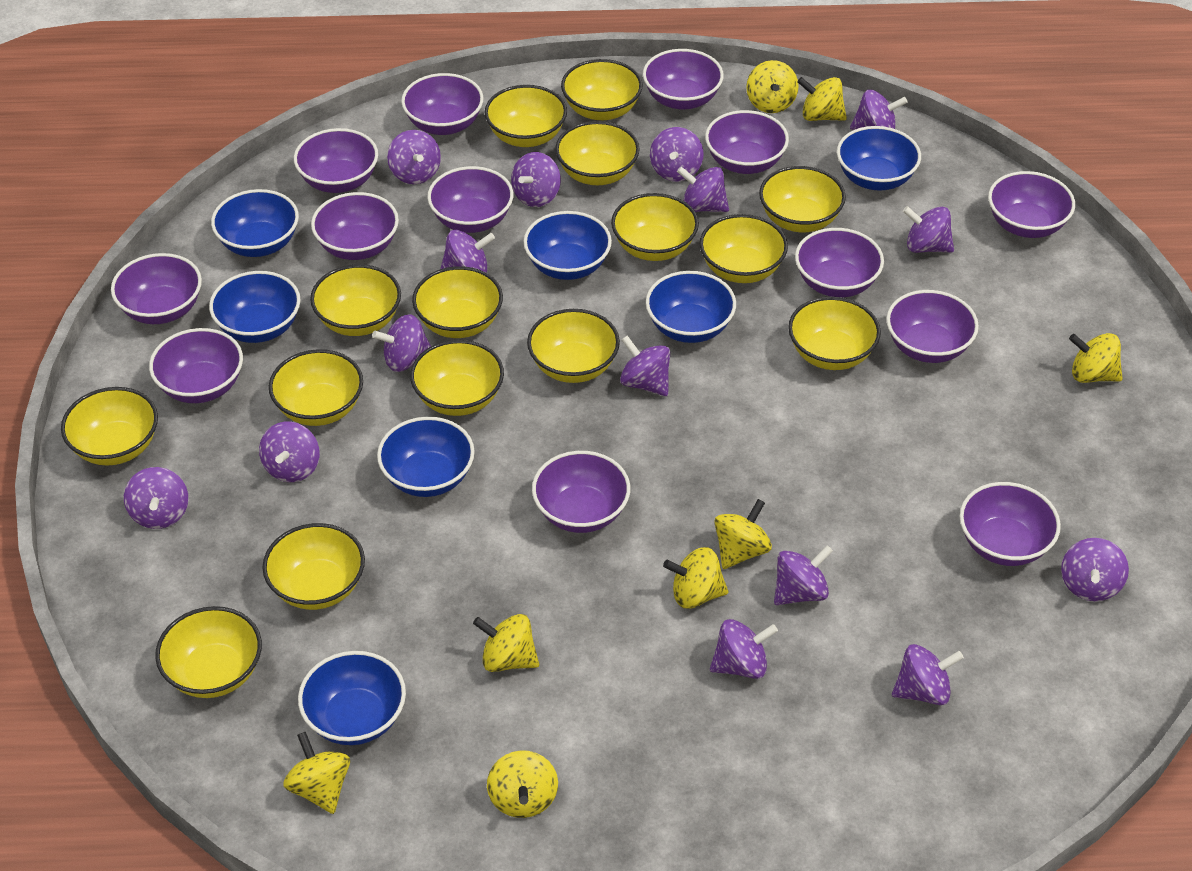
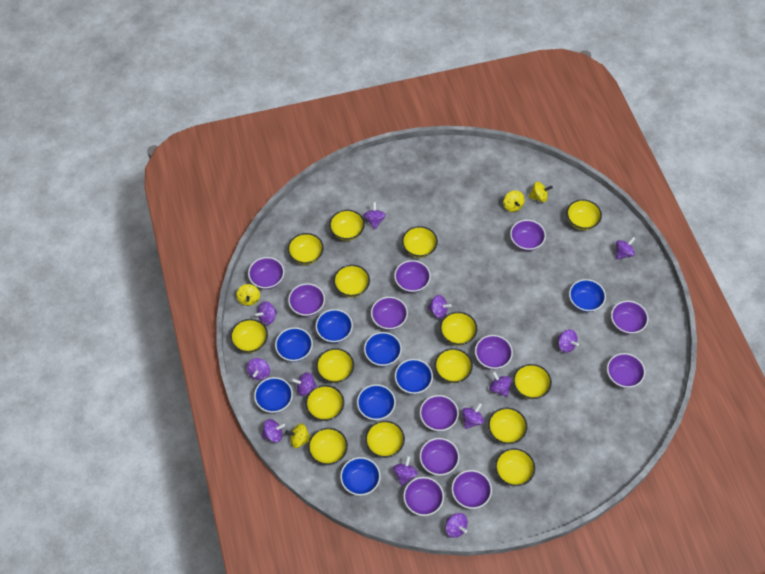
blue bowl: [209,271,301,343] [211,189,299,257] [298,651,406,745] [377,417,475,497] [523,211,612,280] [646,271,736,343] [837,126,921,191] = 7 -> [254,377,293,413] [275,327,313,362] [316,309,353,343] [340,457,381,496] [357,384,396,420] [364,332,402,366] [395,359,433,394] [569,279,606,312] = 8
purple bowl: [111,253,202,324] [149,328,243,403] [294,128,378,193] [311,192,399,260] [401,73,483,135] [427,166,513,233] [532,451,630,533] [643,49,724,110] [705,110,789,174] [795,228,884,297] [886,290,979,363] [960,482,1061,566] [988,171,1075,238] = 13 -> [248,257,284,289] [288,283,325,317] [371,297,408,330] [394,260,431,293] [403,477,444,516] [420,395,459,431] [420,438,459,476] [452,470,492,509] [475,335,513,369] [510,220,546,251] [607,353,645,388] [611,301,648,334] = 12
purple spinning top: [124,467,188,529] [259,422,320,482] [372,315,431,372] [387,130,441,184] [440,230,495,273] [511,152,561,207] [620,335,670,396] [650,127,703,181] [677,166,729,212] [710,619,778,679] [774,545,833,605] [850,90,908,130] [892,644,964,705] [903,206,954,253] [1061,538,1129,601] = 15 -> [247,358,270,380] [255,301,278,325] [261,419,285,443] [292,372,317,396] [363,202,386,229] [393,456,418,486] [427,295,452,318] [445,513,468,538] [462,403,484,429] [489,371,512,397] [557,329,579,353] [616,237,635,260] = 12
yellow spinning top: [283,732,350,814] [473,614,539,672] [487,750,558,818] [663,547,728,609] [714,499,772,569] [746,60,798,113] [797,77,847,121] [1069,333,1123,383] = 8 -> [236,284,260,306] [285,423,311,448] [503,191,525,212] [529,182,553,202] = 4

